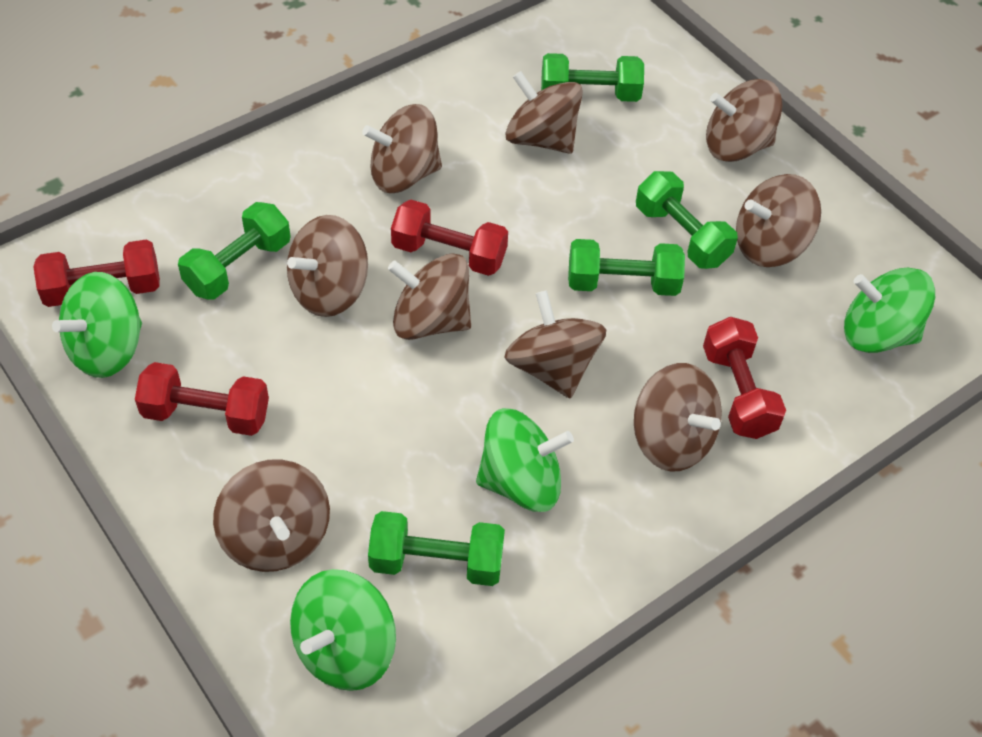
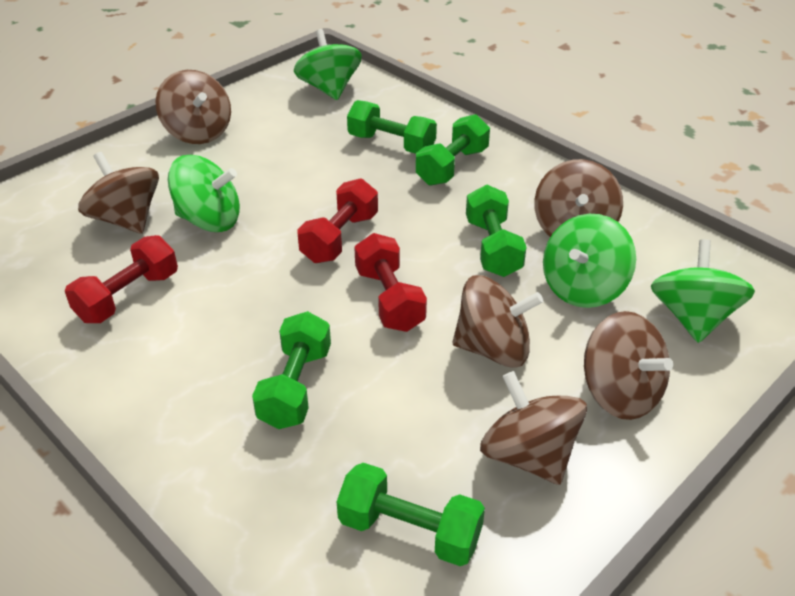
brown spinning top: [213,460,330,572] [287,215,368,317] [362,104,442,193] [388,253,471,340] [504,290,606,398] [506,71,583,154] [634,363,722,472] [706,79,783,162] [736,174,821,267] = 9 -> [78,152,159,234] [155,70,231,144] [452,275,543,368] [480,371,587,485] [534,159,623,237] [584,311,673,420] = 6
red dumbbell: [33,239,160,307] [135,362,269,436] [391,200,508,276] [703,317,786,439] = 4 -> [65,235,178,323] [297,178,378,263] [354,233,427,332] = 3

